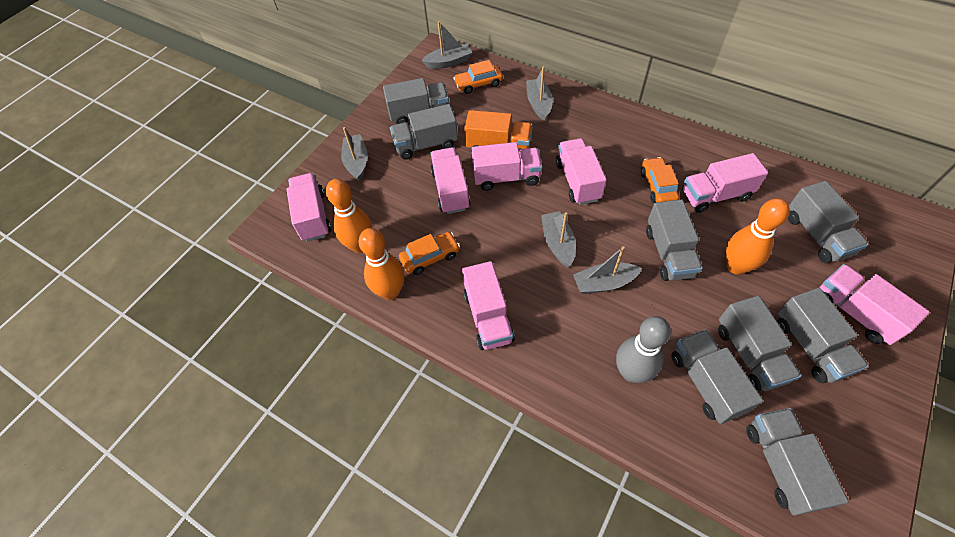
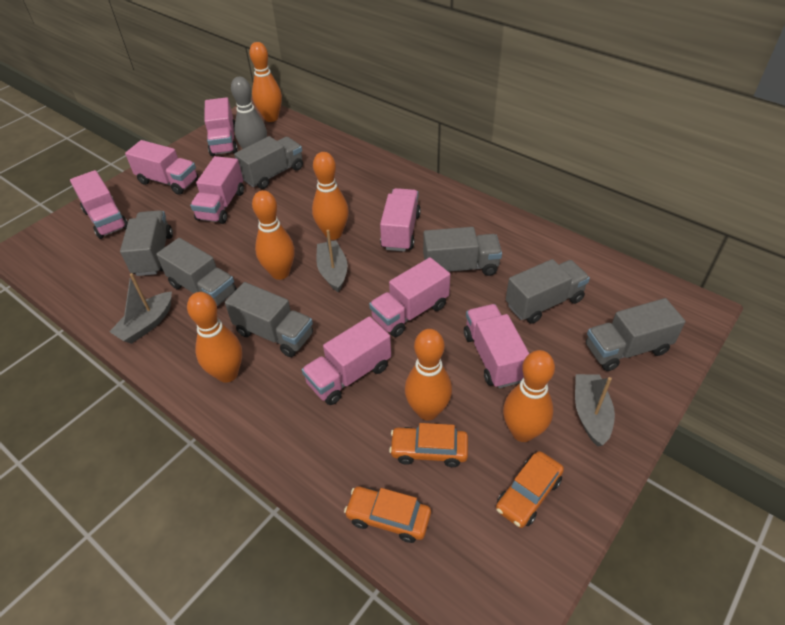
grey boat: [341,127,367,181] [421,21,472,69] [526,66,553,121] [541,211,576,267] [573,246,642,294] = 5 -> [109,273,172,344] [316,230,348,292] [575,374,615,447] = 3
grey truck: [383,78,449,124] [390,104,458,160] [646,200,703,281] [672,330,763,424] [718,296,801,391] [746,408,849,516] [777,288,869,383] [788,181,869,263] = 8 -> [120,210,173,276] [156,238,237,306] [225,282,313,357] [234,136,303,189] [423,227,502,276] [506,259,590,324] [586,298,685,371] = 7
orange bowling pin: [326,179,372,253] [358,228,404,300] [726,198,790,275] = 3 -> [187,292,242,383] [249,42,282,122] [252,190,295,280] [312,152,349,240] [405,329,452,420] [503,350,555,442] = 6
orange truck: [464,110,532,152] = 1 -> none = 0
pink truck: [286,173,331,242] [430,147,471,214] [462,261,515,350] [472,142,542,191] [556,138,607,205] [682,153,768,213] [819,264,930,345] = 7 -> [70,170,128,239] [125,140,198,195] [190,156,244,224] [204,97,238,156] [302,316,391,405] [369,257,450,337] [380,188,421,252] [464,304,530,388] = 8

